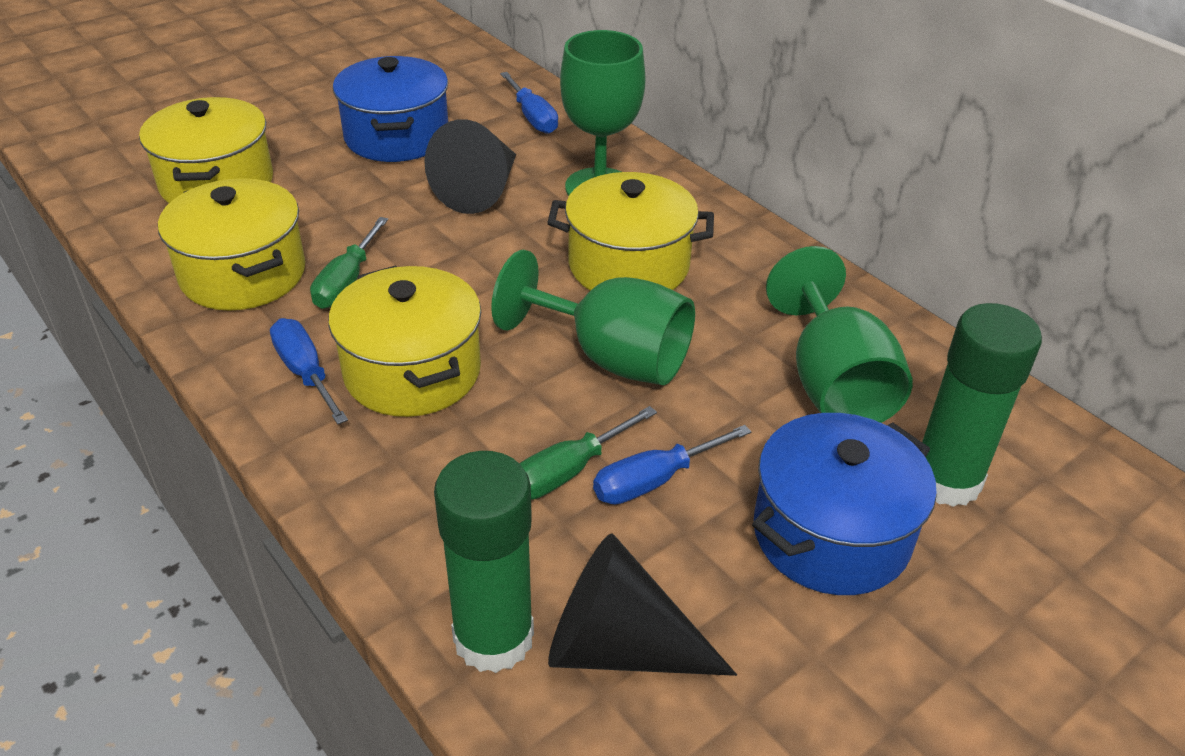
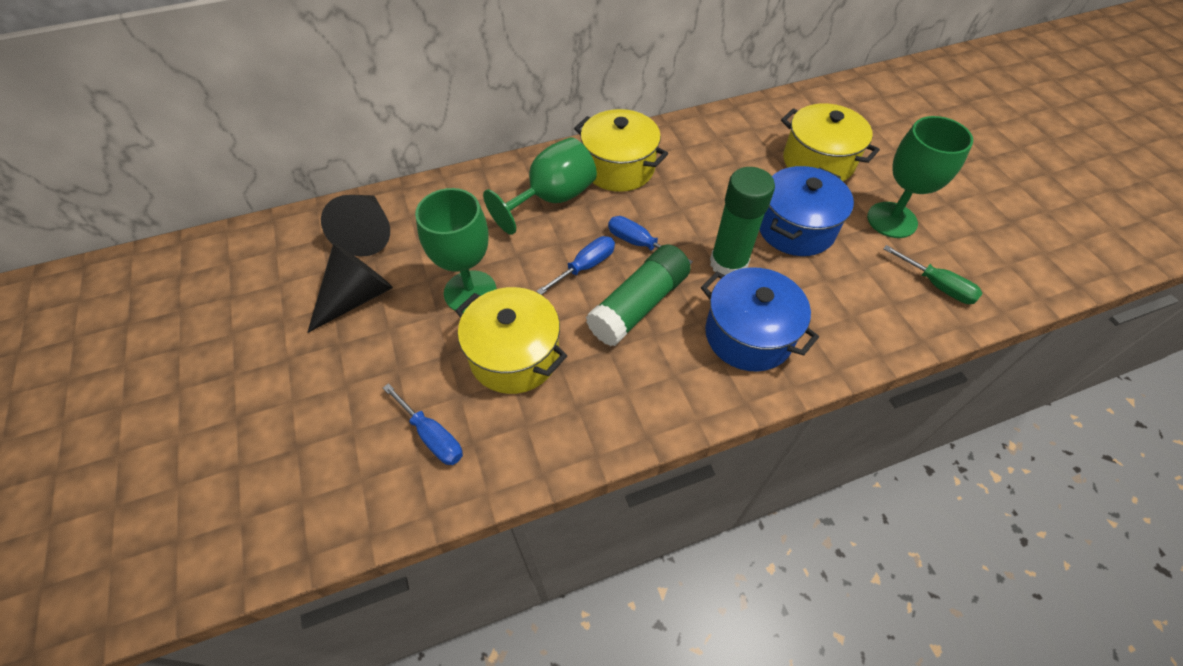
green screwdriver: [310,217,388,309] [519,406,657,499] = 2 -> [883,245,982,304] = 1
yellow pot: [139,97,273,203] [158,178,305,311] [328,266,481,417] [547,172,714,291] = 4 -> [455,287,567,394] [574,109,668,192] [781,103,880,181] = 3

